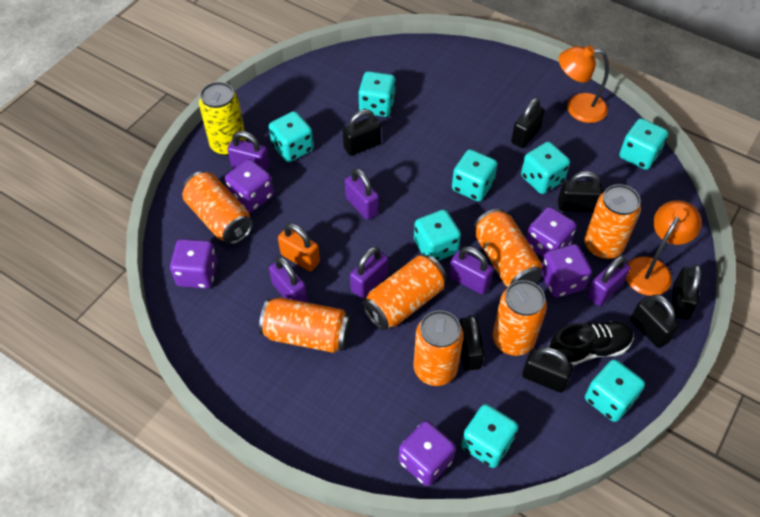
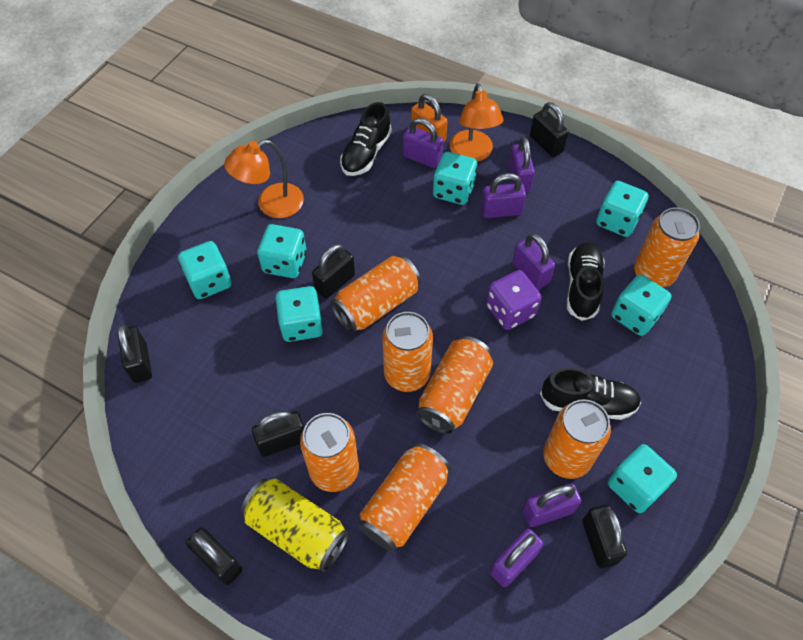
black padlock: [343,109,381,156] [459,315,484,371] [511,98,545,148] [522,347,573,393] [558,171,603,212] [631,295,679,348] [672,264,701,319] = 7 -> [118,324,152,383] [186,528,242,585] [252,411,304,457] [312,244,355,299] [530,102,569,157] [582,505,627,568] = 6
black shoe: [548,321,634,366] = 1 -> [340,102,392,176] [540,368,641,420] [567,242,605,321] = 3
purple dice: [170,239,218,289] [225,159,274,212] [399,421,456,486] [526,207,577,258] [541,244,592,298] = 5 -> [486,270,541,330] = 1
turquoise dice: [269,111,314,162] [358,71,396,117] [414,210,461,261] [452,149,497,202] [461,404,518,468] [521,142,570,194] [585,359,645,422] [619,118,668,170] = 8 -> [178,241,232,299] [257,224,307,278] [275,286,323,342] [433,152,477,205] [596,181,648,237] [608,444,677,513] [611,275,671,336] = 7

